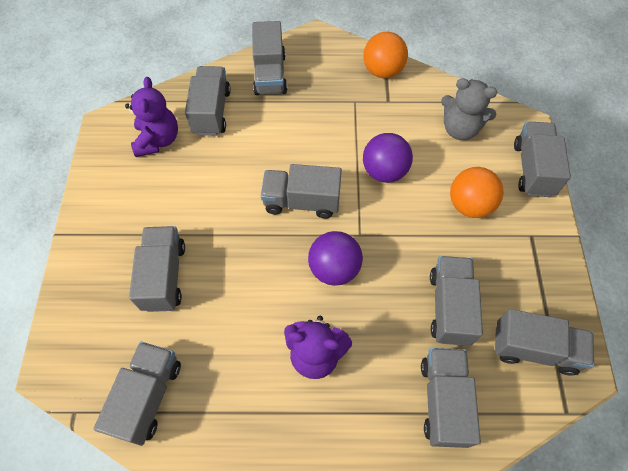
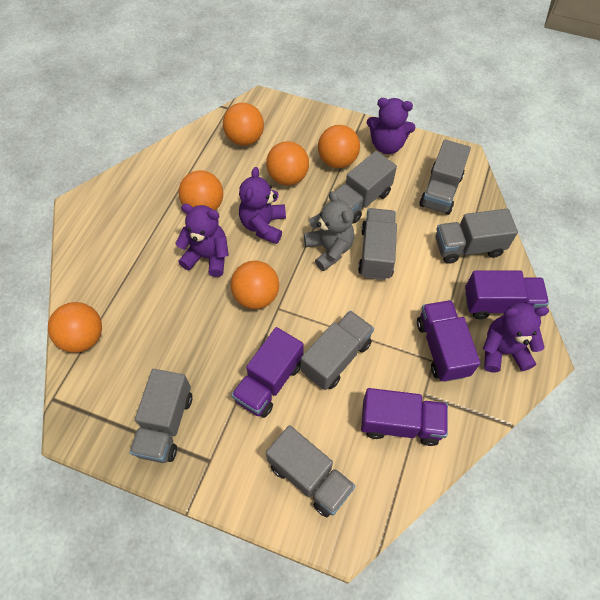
grey truck: [94,342,181,446] [129,226,185,312] [185,66,231,136] [252,21,287,95] [261,164,342,218] [421,348,481,448] [430,256,483,346] [495,309,594,376] [514,122,571,197] = 9 -> [129,369,192,463] [266,425,356,517] [301,310,374,390] [334,151,397,224] [358,208,397,280] [419,140,471,215] [435,209,518,264] = 7
orange ball: [363,32,408,78] [450,167,504,218] = 2 -> [48,302,102,353] [178,170,223,211] [223,103,264,146] [230,261,279,309] [266,141,309,185] [318,125,360,168] = 6
purple ball: [308,231,363,286] [363,133,413,183] = 2 -> none = 0
purple teddy bear: [125,77,178,157] [284,316,352,379] = 2 -> [175,204,229,277] [239,167,286,244] [367,98,416,154] [483,303,549,373] = 4
purple truck: none = 0 -> [231,327,304,418] [361,388,448,446] [417,300,481,382] [465,270,549,319] = 4

